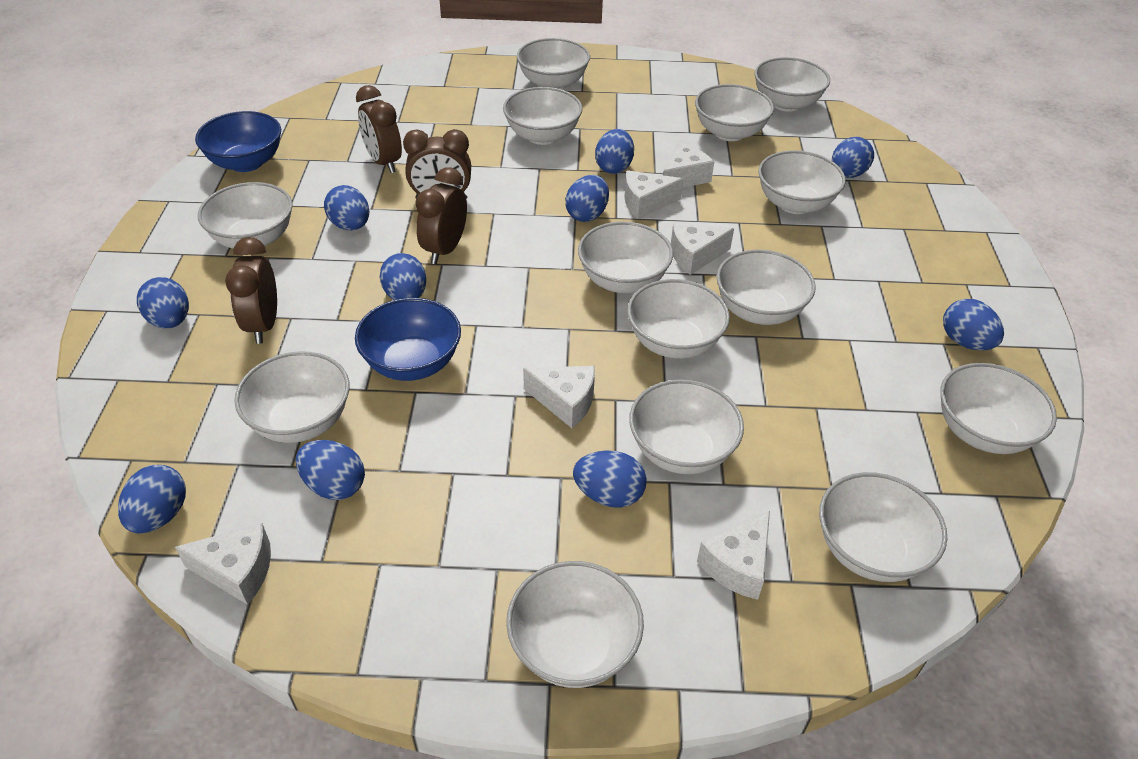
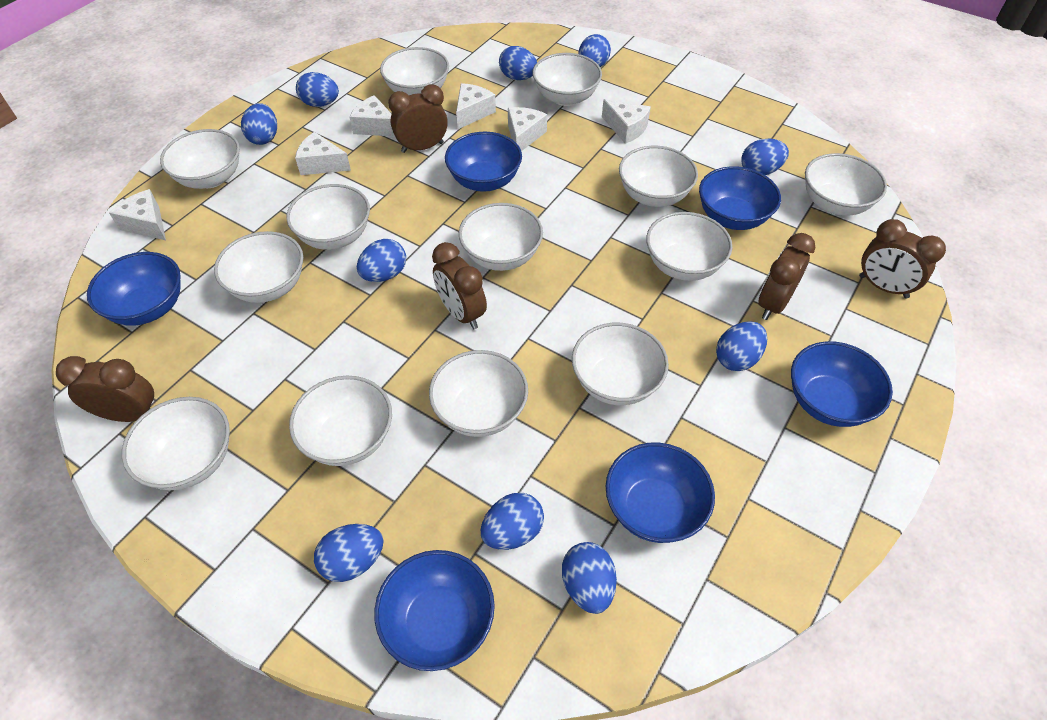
blue bowl: [195,111,281,172] [355,298,461,381] = 2 -> [87,252,181,326] [374,550,495,671] [445,132,522,192] [606,443,715,543] [699,166,781,230] [791,341,893,427] = 6
brown clock: [225,237,277,344] [356,85,402,173] [403,129,471,199] [415,167,467,264] = 4 -> [56,356,154,422] [388,84,448,153] [432,242,487,329] [758,233,815,320] [859,219,946,299] = 5
white bowl: [198,182,293,249] [234,351,349,443] [503,87,582,145] [506,561,644,688] [517,38,590,90] [578,221,673,293] [627,279,730,359] [629,379,744,474] [695,84,774,141] [716,250,816,325] [754,57,830,112] [758,150,846,214] [819,472,947,582] [940,363,1057,454] = 14 -> [122,397,230,490] [160,129,240,189] [214,231,303,303] [287,184,370,250] [289,376,392,466] [380,47,449,95] [429,350,528,437] [459,203,543,271] [533,53,602,106] [572,323,669,405] [619,146,698,207] [646,212,732,281] [805,153,887,216] = 13

